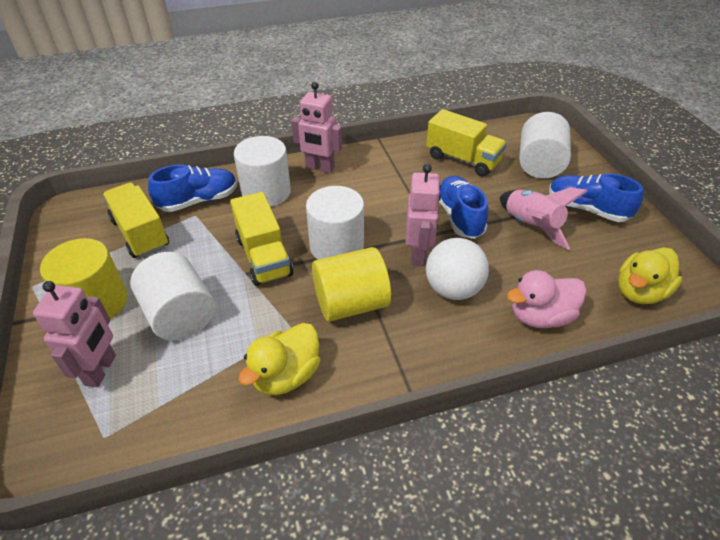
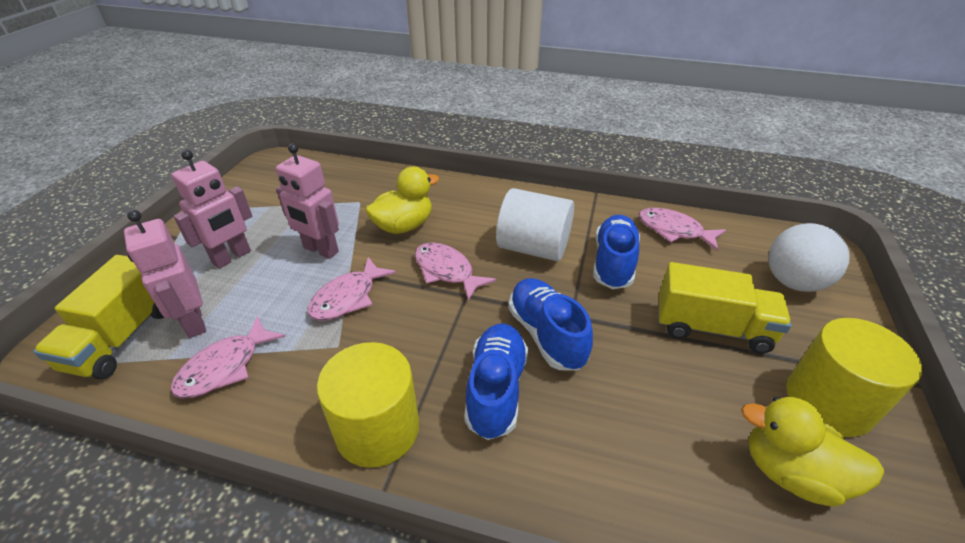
pink duck: [507,270,586,328] = 1 -> none = 0
pink fish: none = 0 -> [170,316,285,398] [308,257,396,321] [415,242,496,301] [639,208,726,251] = 4
pink rocket: [500,187,587,250] = 1 -> none = 0
white cylinder: [130,252,215,340] [234,136,291,207] [306,186,364,260] [519,112,571,179] = 4 -> [496,188,574,261] = 1
yellow truck: [103,183,169,258] [230,192,293,286] [426,109,507,177] = 3 -> [33,255,164,379] [658,262,791,354] = 2

